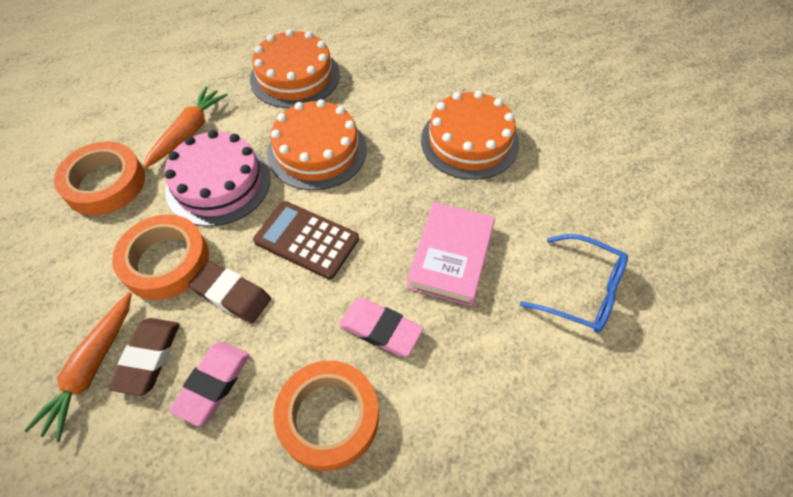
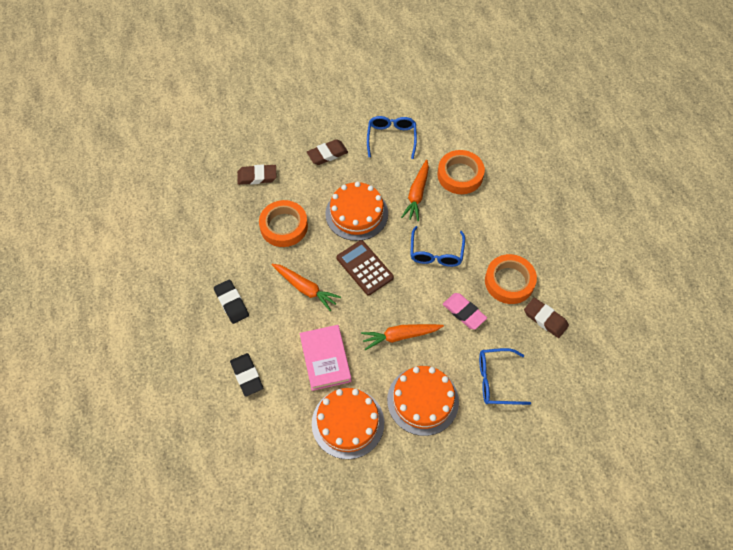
black eraser: none = 0 -> [214,279,249,324] [230,353,263,397] = 2
blue glasses: [520,234,628,333] = 1 -> [367,116,417,159] [410,226,465,267] [479,348,531,405] = 3
brown eraser: [109,318,180,396] [188,261,271,323] = 2 -> [237,164,276,185] [307,139,348,165] [524,297,569,338] = 3
orange carrot: [24,292,132,442] [143,86,228,169] = 2 -> [272,264,341,311] [361,324,444,350] [401,160,429,222] = 3
pink cake: [164,130,271,226] = 1 -> none = 0
pink eraser: [169,342,250,426] [339,298,423,356] = 2 -> [443,293,487,329] = 1

